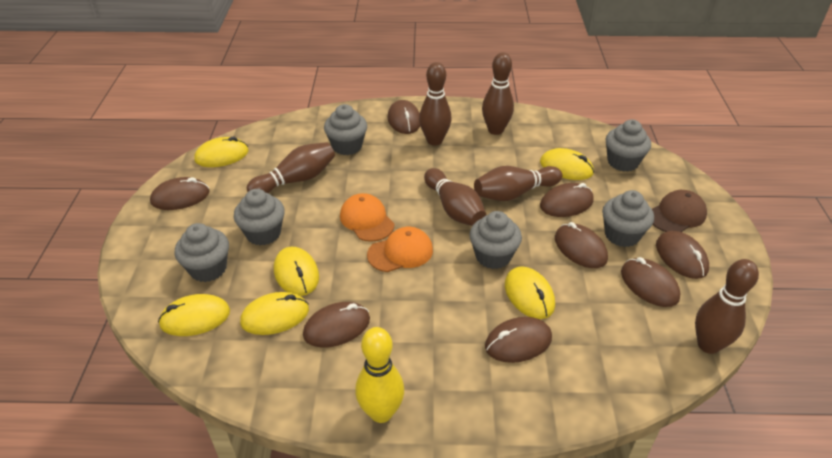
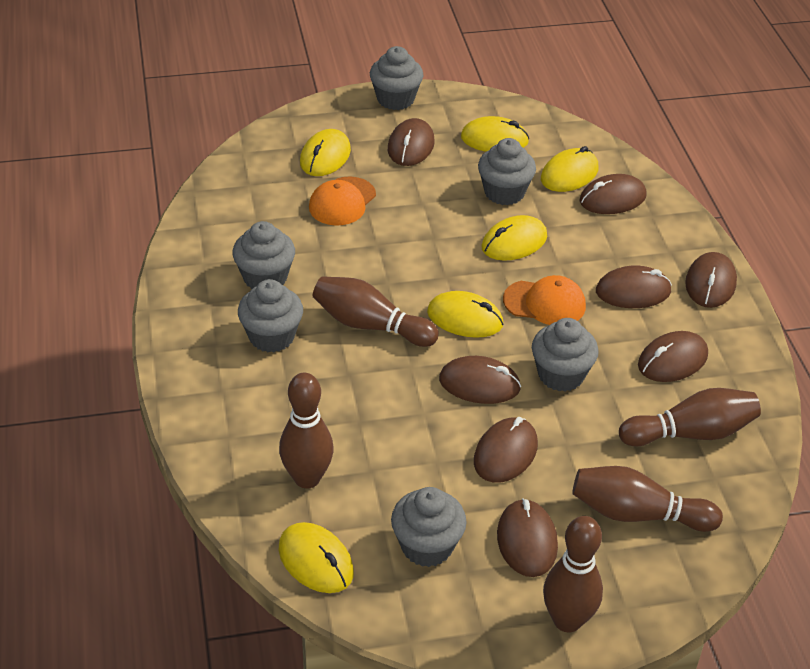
brown bowling pin: [247,142,335,193] [419,62,452,146] [424,168,486,226] [474,166,562,201] [482,52,514,135] [695,259,759,354] = 6 -> [279,373,334,488] [313,276,439,347] [543,516,603,632] [572,466,723,532] [619,388,761,447] = 5
brown cap: [652,190,707,232] = 1 -> none = 0
yellow bowling pin: [355,327,404,423] = 1 -> none = 0

